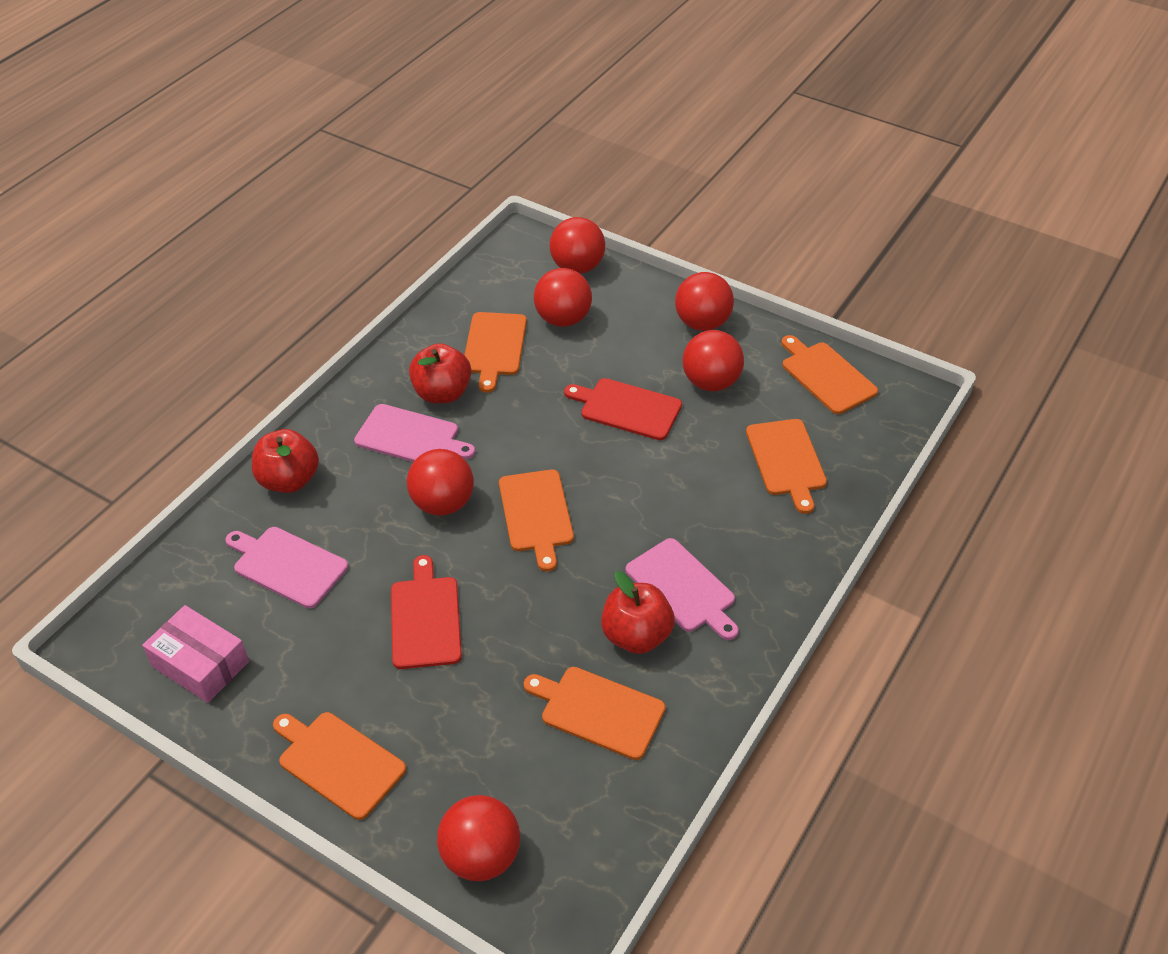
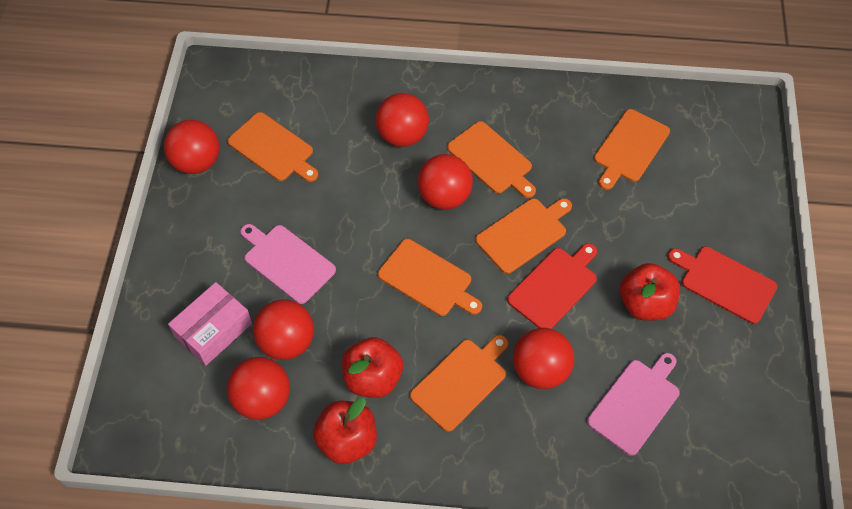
pink cutting board: [225,527,348,608] [354,404,475,462] [626,538,739,640] = 3 -> [240,224,336,304] [587,353,680,456] = 2

